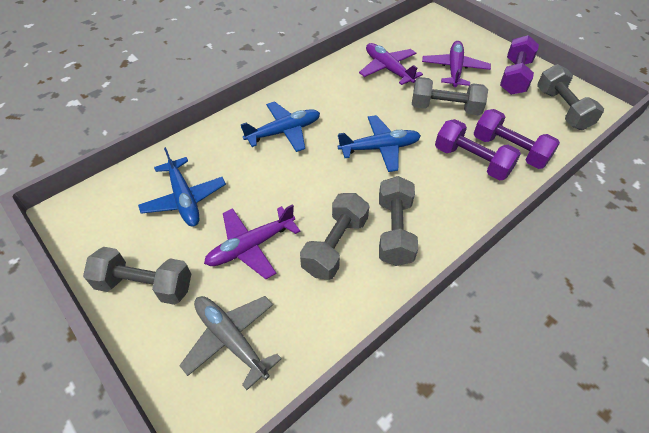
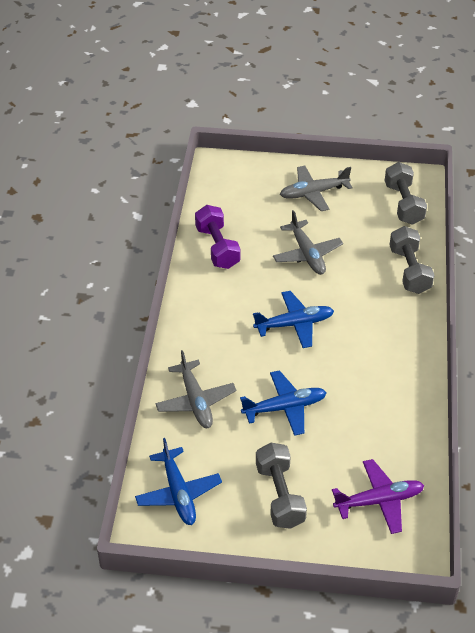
grey dumbbell: [83,247,191,305] [300,193,369,280] [379,176,418,266] [412,77,488,115] [537,64,604,130] = 5 -> [256,443,307,529] [385,162,427,225] [389,226,434,294] = 3
grey plane: [179,296,282,390] = 1 -> [155,350,237,428] [273,210,343,275] [280,166,353,211] = 3
purple dumbbell: [435,119,521,181] [473,109,560,169] [500,35,539,95] = 3 -> [195,205,240,269] = 1
purple plane: [204,204,300,279] [359,43,423,85] [422,41,491,87] = 3 -> [332,459,424,534] = 1

